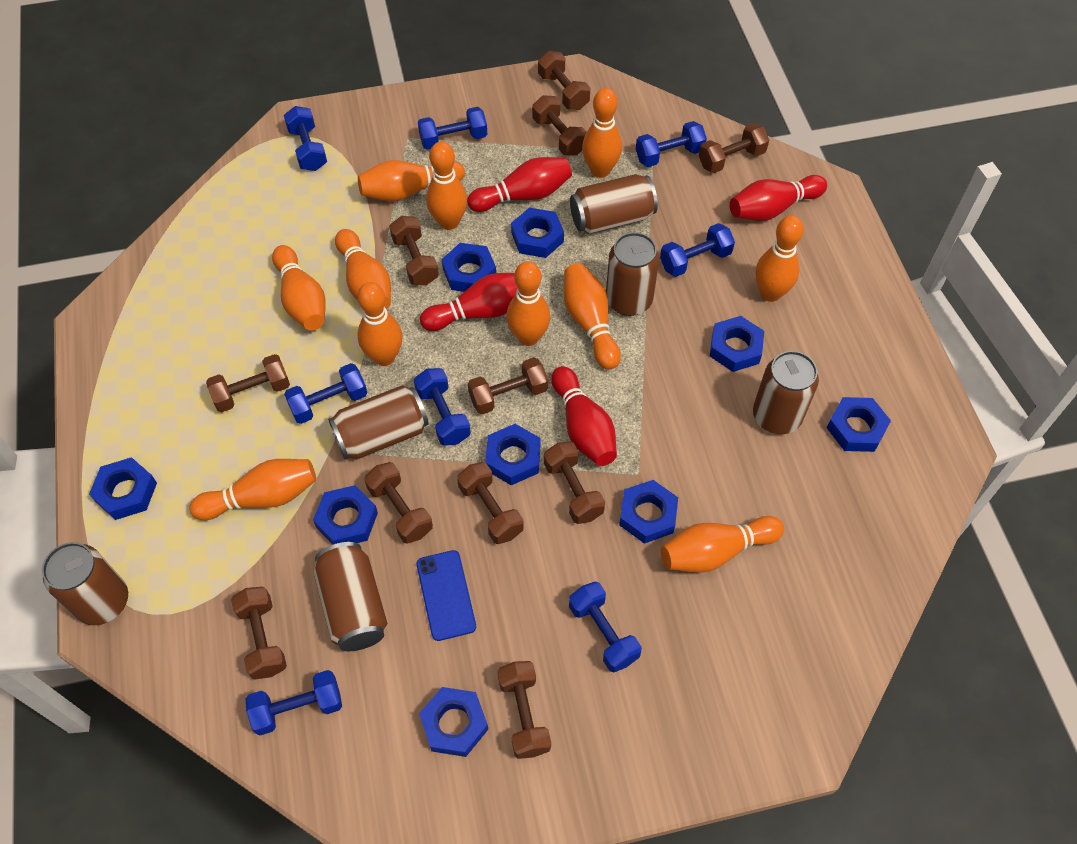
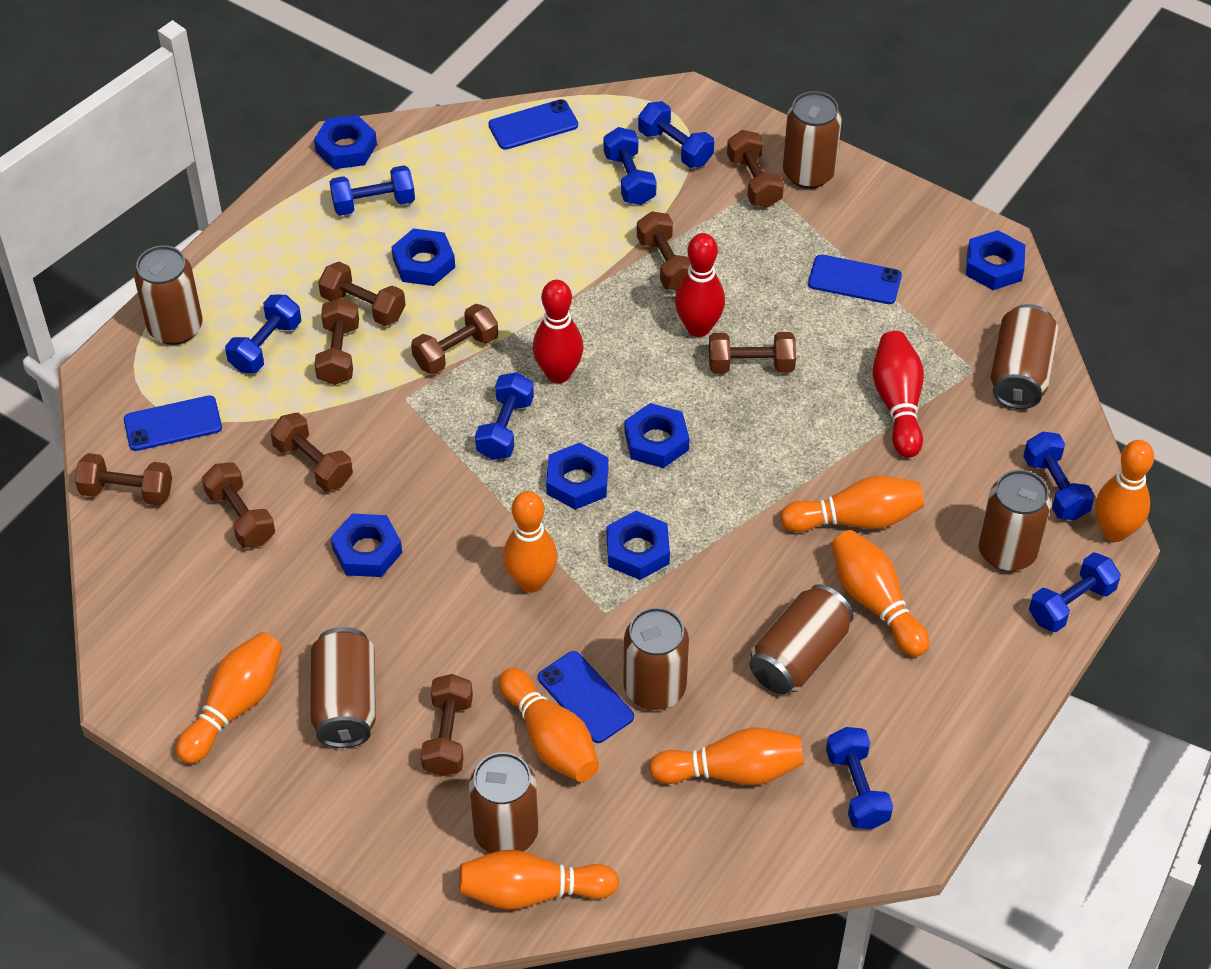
blue nut: [89,457,157,520] [313,485,378,544] [419,687,488,757] [442,243,496,292] [485,424,540,485] [511,208,564,258] [619,480,678,544] [710,316,764,372] [827,397,891,452] = 9 -> [314,115,377,169] [330,514,402,577] [392,228,455,286] [546,443,608,510] [606,511,670,580] [624,403,690,468] [966,230,1025,290] = 7
blue phone: [416,550,476,641] = 1 -> [124,396,222,451] [488,99,578,150] [538,651,634,743] [808,254,902,304] = 4
brown can: [42,542,128,625] [314,542,388,651] [328,385,429,460] [570,174,658,234] [606,232,659,316] [753,351,819,434] = 6 -> [134,245,202,345] [311,627,376,748] [469,752,539,853] [623,607,689,710] [749,584,854,695] [783,91,842,189] [978,470,1051,571] [990,304,1058,409] = 8
brown dumbbell: [206,354,290,412] [231,587,287,680] [364,462,433,544] [389,216,439,285] [457,462,524,544] [468,357,548,414] [497,661,551,759] [532,95,587,156] [538,51,590,110] [544,442,605,524] [699,123,769,173] = 11 -> [75,453,172,506] [202,463,275,548] [270,413,353,491] [314,298,359,385] [318,262,406,326] [411,304,498,374] [420,674,473,776] [637,211,690,290] [709,332,796,373] [727,130,784,208] = 10
orange bowling pin: [189,459,316,520] [272,245,326,330] [335,229,391,309] [357,282,403,366] [358,160,465,201] [426,141,467,230] [506,261,550,346] [564,263,621,370] [582,88,622,178] [661,516,784,573] [755,215,804,302] = 11 -> [176,632,282,764] [459,850,619,910] [499,668,599,782] [503,491,558,593] [649,727,804,785] [780,476,924,532] [831,530,930,657] [1095,440,1154,542] = 8
red bowling pin: [420,273,517,331] [467,157,572,212] [551,366,617,466] [729,175,827,221] = 4 -> [533,280,583,383] [675,233,725,337] [873,331,924,458] = 3

